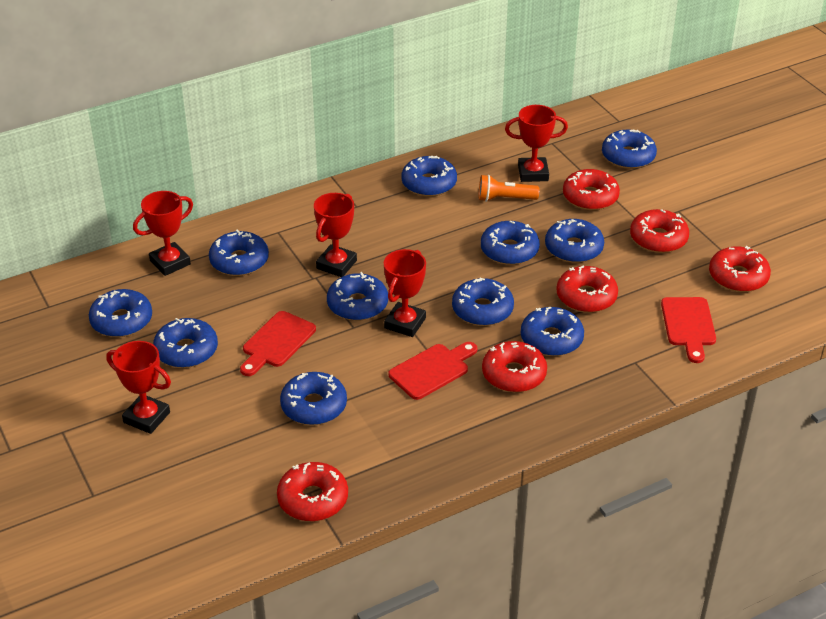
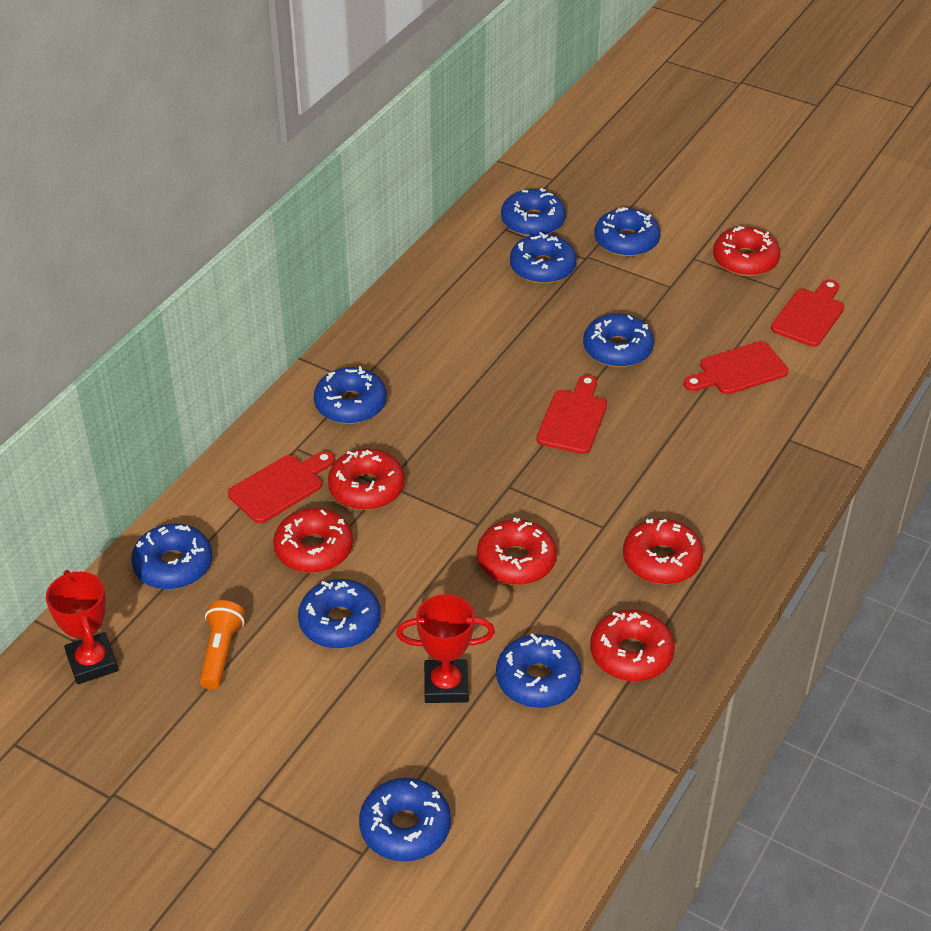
blue donut: [89,289,152,337] [153,318,218,368] [209,230,269,276] [280,372,347,425] [327,272,388,321] [401,156,457,197] [452,278,514,326] [481,220,540,265] [521,307,584,356] [545,219,604,263] [602,130,657,169] = 11 -> [131,523,212,589] [298,579,381,648] [314,366,387,424] [359,778,451,861] [496,633,581,708] [501,188,566,236] [510,232,577,284] [583,313,654,367] [594,207,660,257] = 9
red cutting board: [240,311,316,376] [389,342,477,400] [661,297,716,363] = 3 -> [228,451,335,523] [537,375,607,454] [684,341,789,394] [771,279,844,347] = 4
red trophy: [106,341,171,434] [133,191,193,276] [314,193,357,277] [384,249,426,337] [505,105,568,182] = 5 -> [46,570,119,684] [396,594,495,703] = 2

